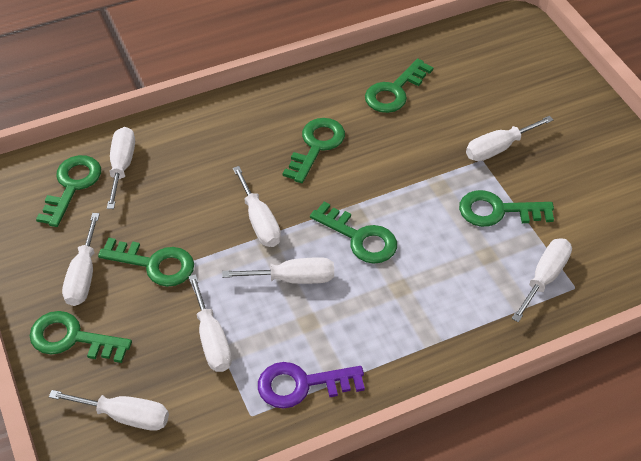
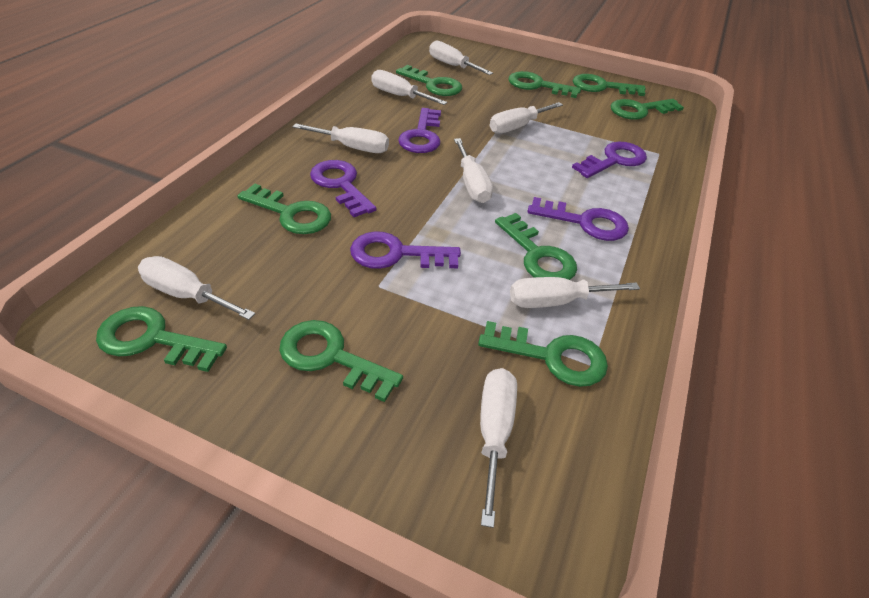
green key: [30,311,132,363] [36,155,101,227] [98,238,194,287] [283,118,345,183] [310,202,397,264] [365,59,434,113] [459,190,554,227] = 7 -> [96,306,227,372] [237,184,331,234] [279,320,403,402] [396,65,462,96] [478,321,608,387] [495,213,577,280] [508,71,581,98] [573,74,646,96] [610,99,684,120] = 9
purple key: [258,362,365,409] = 1 -> [310,160,377,217] [350,231,461,269] [398,108,441,153] [527,197,629,241] [572,142,647,178] = 5

